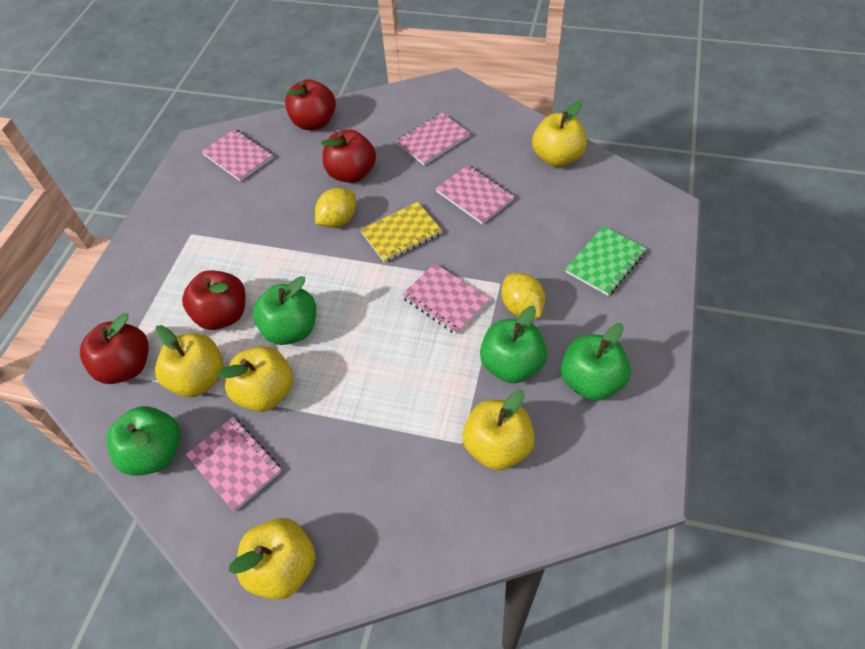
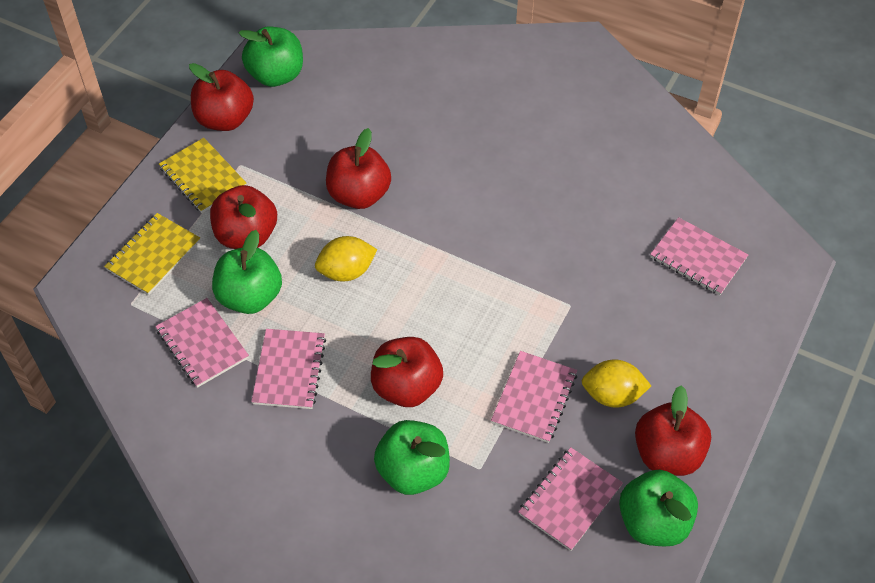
green notebook: [565,226,647,296] = 1 -> none = 0
red apple: [80,313,149,384] [182,270,246,330] [285,79,336,130] [321,129,376,183] = 4 -> [189,63,254,131] [210,185,277,249] [326,128,391,209] [371,337,443,407] [635,385,711,476] = 5
yellow apple: [155,325,224,397] [217,346,293,412] [228,518,316,600] [462,390,535,470] [532,101,587,167] = 5 -> none = 0
yellow notebook: [360,202,442,263] = 1 -> [104,213,200,295] [159,138,247,213] = 2

